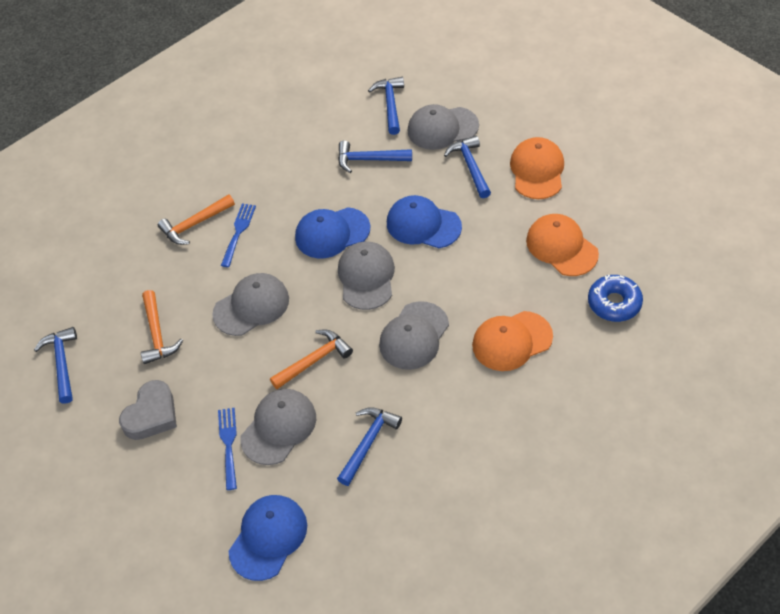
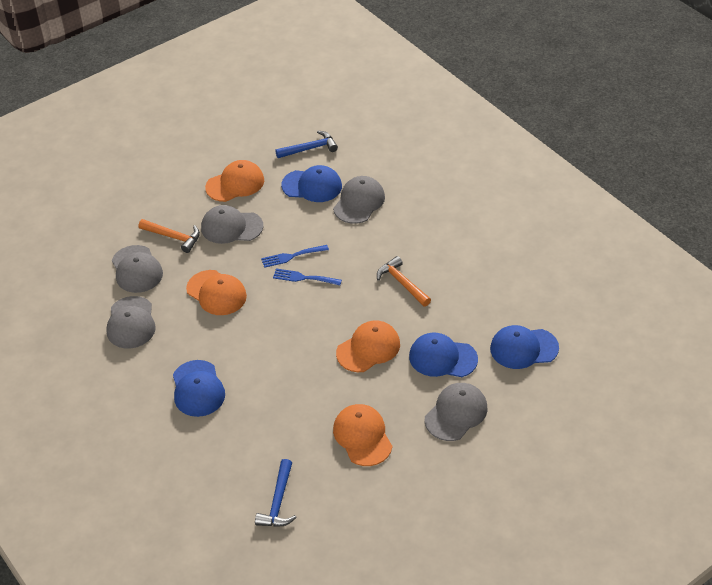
blue cap: [229,495,307,581] [295,207,370,258] [387,195,462,248] = 3 -> [173,360,225,417] [281,165,342,202] [409,333,478,377] [490,325,559,369] = 4
blue donut: [588,275,643,322] = 1 -> none = 0
blue hammer: [34,327,77,404] [337,407,402,486] [338,141,412,173] [368,77,404,135] [444,135,491,198] = 5 -> [255,459,297,527] [275,131,338,158] = 2
grey heart: [119,380,177,440] = 1 -> none = 0
orange cap: [472,311,553,371] [510,137,564,199] [526,214,599,276] = 3 -> [186,270,247,315] [205,160,264,202] [333,404,392,466] [336,320,400,372] = 4
orange hammer: [141,290,183,364] [158,194,235,245] [270,329,353,389] = 3 -> [139,219,200,253] [377,256,431,307] = 2

